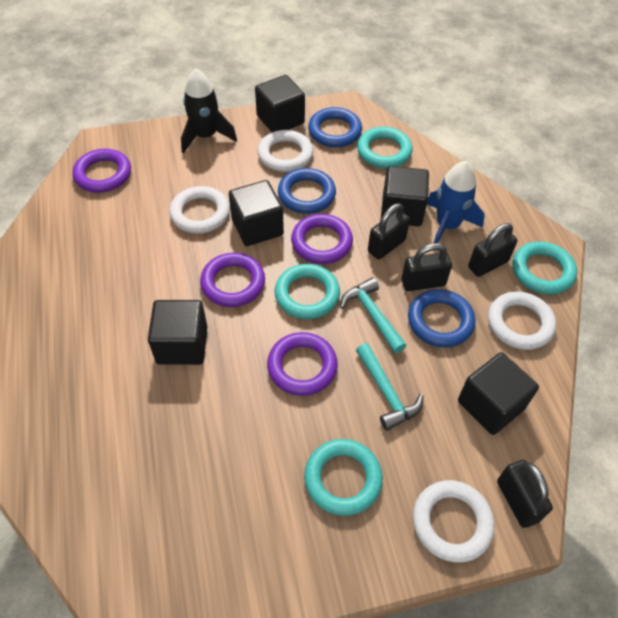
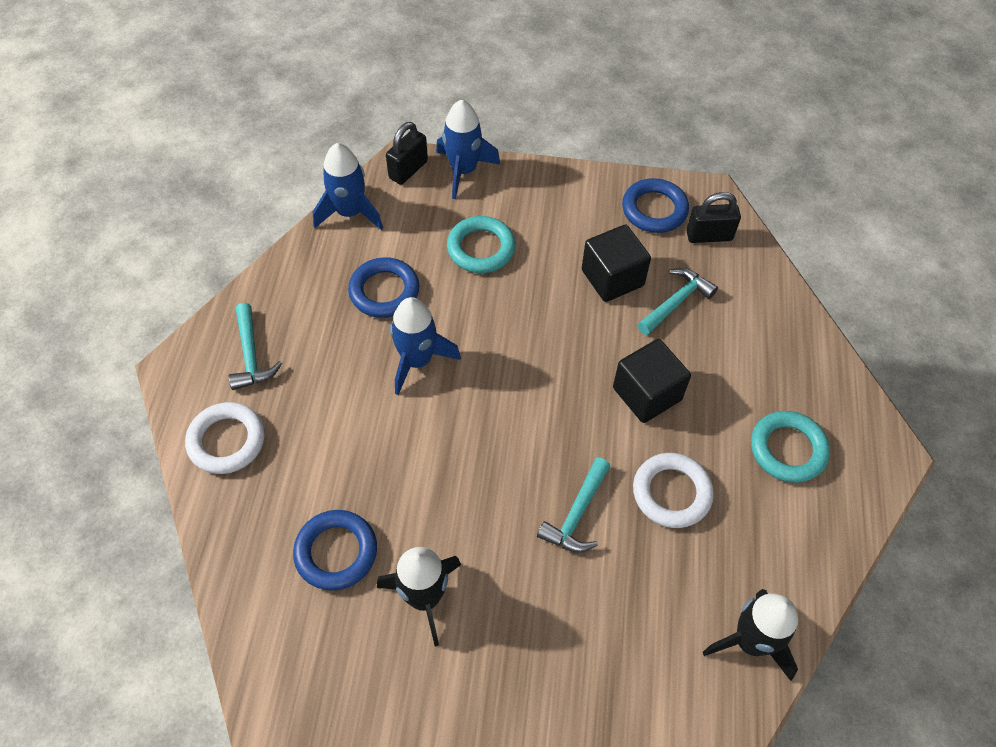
black cube: [148,300,207,365] [229,180,284,246] [255,75,305,132] [381,166,429,226] [458,352,539,435] = 5 -> [582,224,651,302] [613,339,691,423] = 2
black padlock: [368,203,410,259] [402,243,452,291] [468,223,517,277] [497,460,553,528] = 4 -> [386,122,428,185] [686,192,741,243] = 2
black rocket: [181,69,237,154] = 1 -> [377,547,461,646] [703,589,798,681] = 2
blue rocket: [427,161,485,243] = 1 -> [313,143,383,230] [390,297,461,395] [436,100,500,199] = 3
purple ring: [72,149,131,193] [200,253,265,307] [267,332,338,396] [291,214,353,264] = 4 -> none = 0
turquoise hammer: [340,277,407,353] [356,343,424,431] = 2 -> [229,303,282,390] [537,457,611,553] [637,268,718,335] = 3
turquoise ring: [275,264,340,319] [304,439,383,516] [357,127,413,168] [513,242,577,294] = 4 -> [447,216,516,273] [751,411,830,483] = 2
white ring: [169,186,230,234] [258,130,313,172] [413,480,494,563] [488,291,556,350] = 4 -> [185,402,265,474] [633,453,714,528] = 2

